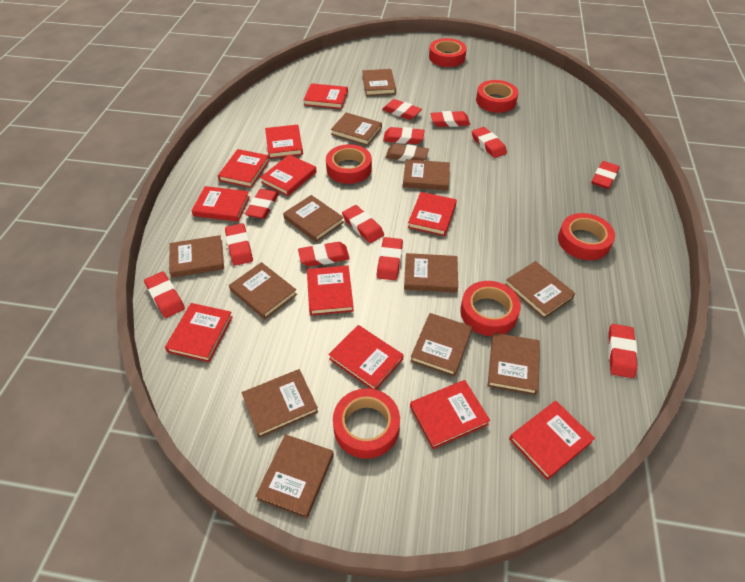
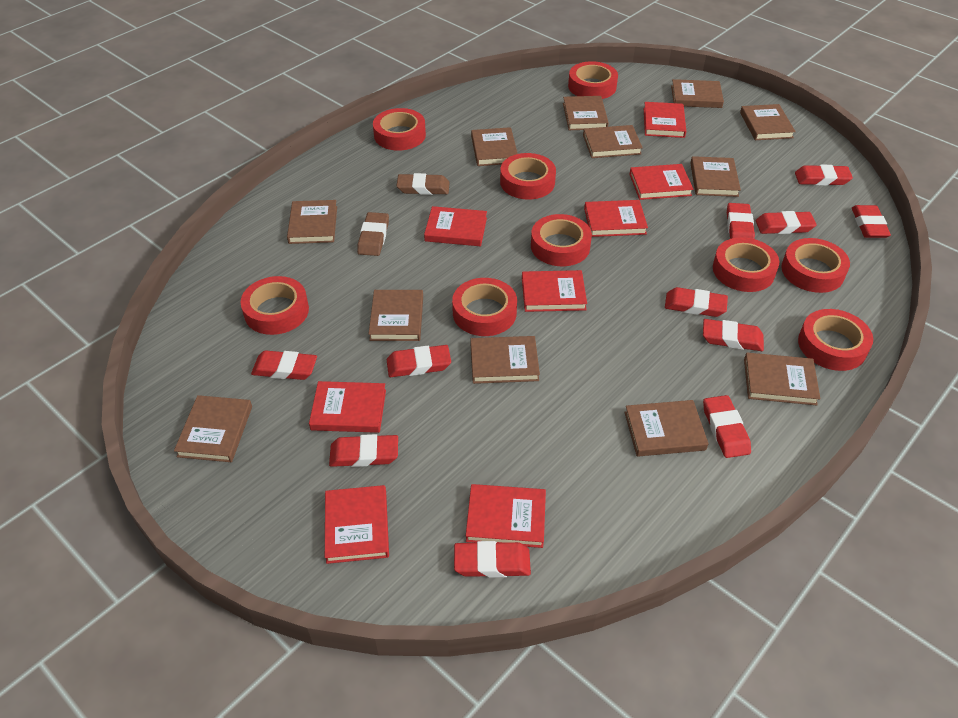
brown eraser: [385,144,429,162] = 1 -> [357,212,389,256] [396,173,450,195] = 2
red book: [165,303,233,362] [191,186,250,222] [218,149,270,188] [260,154,317,196] [265,124,303,159] [304,83,348,109] [307,265,354,316] [328,325,403,390] [408,192,457,236] [410,380,490,449] [509,401,595,480] = 11 -> [309,381,386,433] [325,485,389,564] [424,206,487,246] [466,484,546,548] [522,270,587,312] [584,200,648,237] [629,164,694,200] [644,102,686,138] = 8
red eraser: [144,271,185,318] [225,223,253,266] [245,189,279,219] [298,242,350,267] [342,205,384,243] [377,237,403,280] [382,99,422,120] [383,127,424,144] [431,111,470,127] [472,127,507,158] [591,161,620,189] [608,324,637,378] = 12 -> [251,350,317,380] [329,434,398,467] [387,345,451,377] [454,541,531,578] [665,287,728,317] [703,319,764,351] [703,395,751,458] [727,203,755,239] [756,211,816,234] [795,165,853,186] [852,205,891,238] = 11
red tape: [326,144,372,184] [333,388,400,459] [429,38,467,67] [460,281,521,336] [476,80,518,113] [558,213,615,260] = 6 -> [240,276,309,335] [373,108,426,151] [452,278,517,336] [500,153,556,199] [531,214,592,266] [568,61,618,99] [713,237,779,292] [781,238,850,293] [798,309,873,371] = 9

